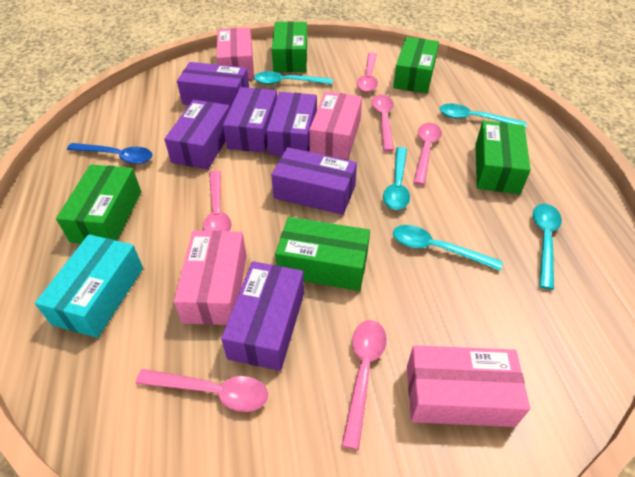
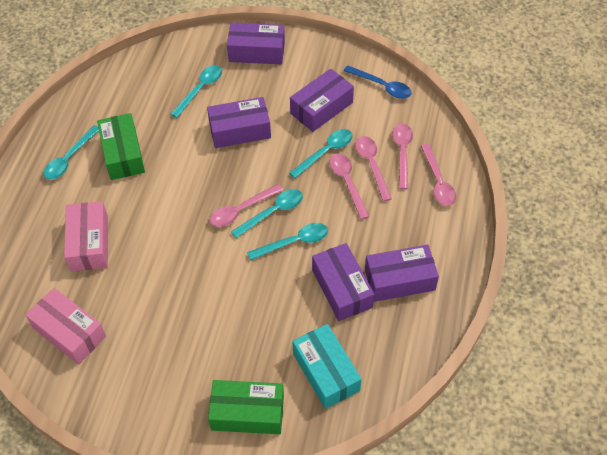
green box: [56,165,141,243] [272,21,307,72] [275,217,370,291] [393,37,439,93] [475,121,531,194] = 5 -> [97,113,145,180] [208,380,284,434] = 2
pink box: [174,231,247,325] [216,28,254,79] [309,91,362,159] [407,345,530,427] = 4 -> [25,288,106,365] [64,201,108,272] = 2
pink spoon: [136,369,268,412] [203,170,232,231] [342,320,387,450] [357,52,378,92] [371,95,394,151] [413,123,442,185] = 6 -> [210,184,283,227] [330,154,370,220] [355,136,392,201] [392,123,413,190] [421,144,456,206] = 5
purple box: [164,100,230,169] [177,62,249,108] [221,261,304,371] [223,87,277,153] [266,92,317,156] [271,147,357,215] = 6 -> [207,97,271,148] [227,22,285,64] [290,69,354,132] [312,243,375,321] [365,245,439,302] = 5

